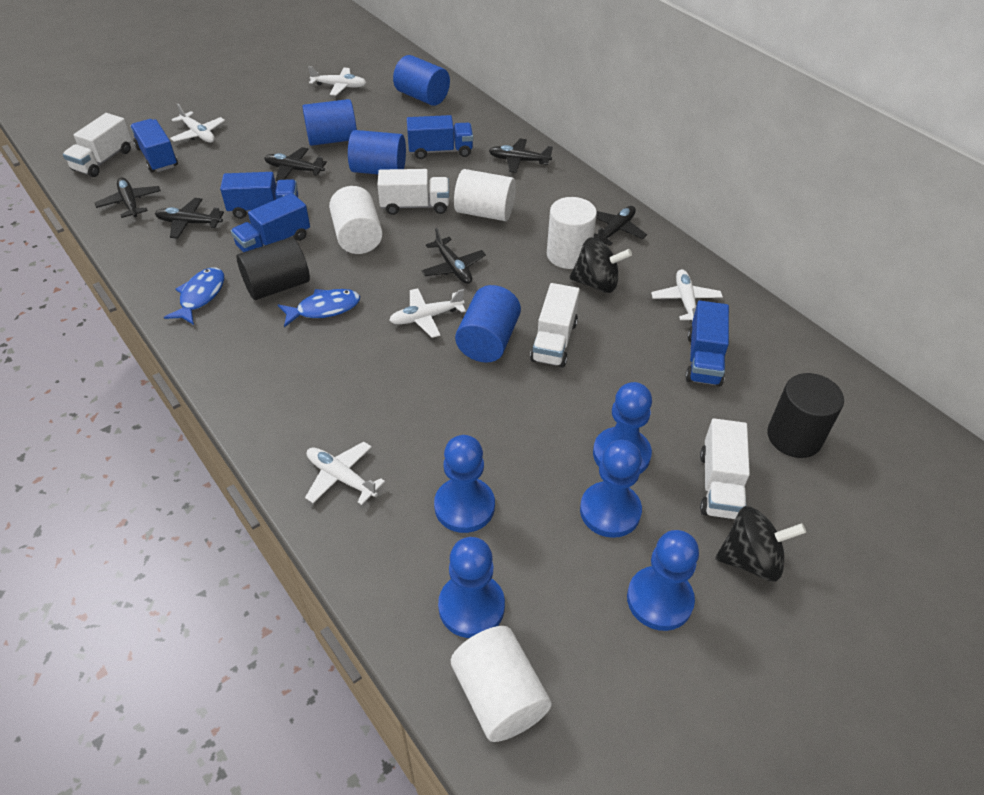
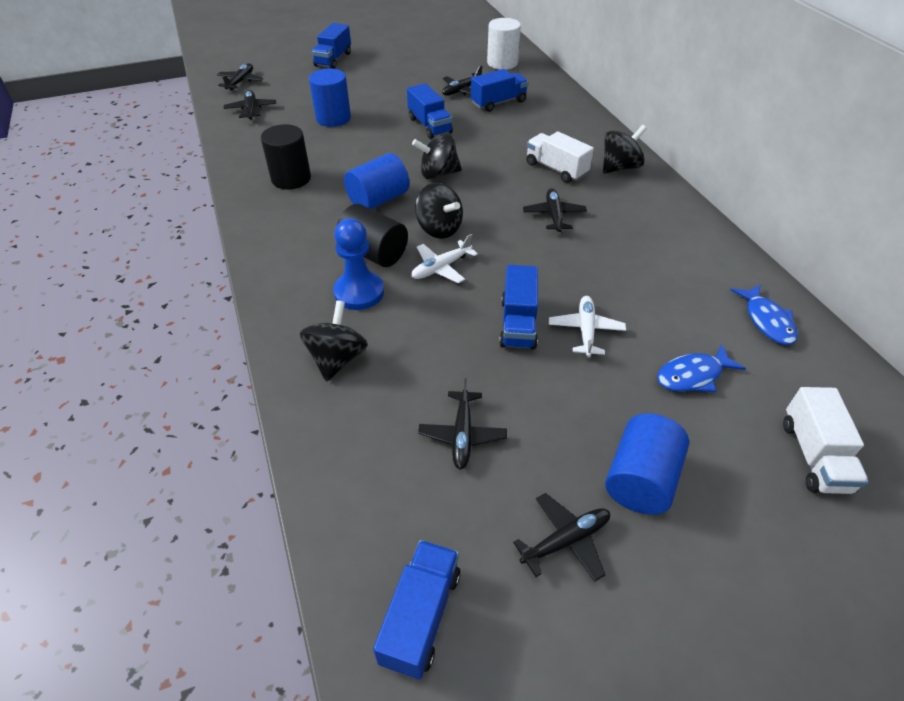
black spinning top: [569,237,632,293] [715,506,806,581] = 2 -> [300,300,368,382] [412,133,462,179] [415,183,463,239] [603,125,647,174] = 4
blue cylinder: [302,99,357,146] [348,130,406,174] [393,55,450,106] [455,285,521,363] = 4 -> [309,69,351,127] [344,153,409,209] [605,413,689,515] = 3
blue pawn: [434,435,495,533] [438,537,505,638] [580,440,642,538] [593,382,652,474] [627,530,699,631] = 5 -> [333,218,384,310] = 1
white cylinder: [329,186,383,254] [451,626,552,742] [454,169,516,221] [547,197,597,269] = 4 -> [487,18,521,70] = 1
white plane: [170,104,225,143] [305,442,385,505] [308,66,366,95] [389,288,466,338] [651,269,723,321] = 5 -> [411,234,478,283] [549,296,626,357] = 2
white truck: [63,113,132,177] [377,169,449,215] [530,283,580,368] [700,418,750,519] = 4 -> [526,131,594,183] [783,387,869,494] = 2

